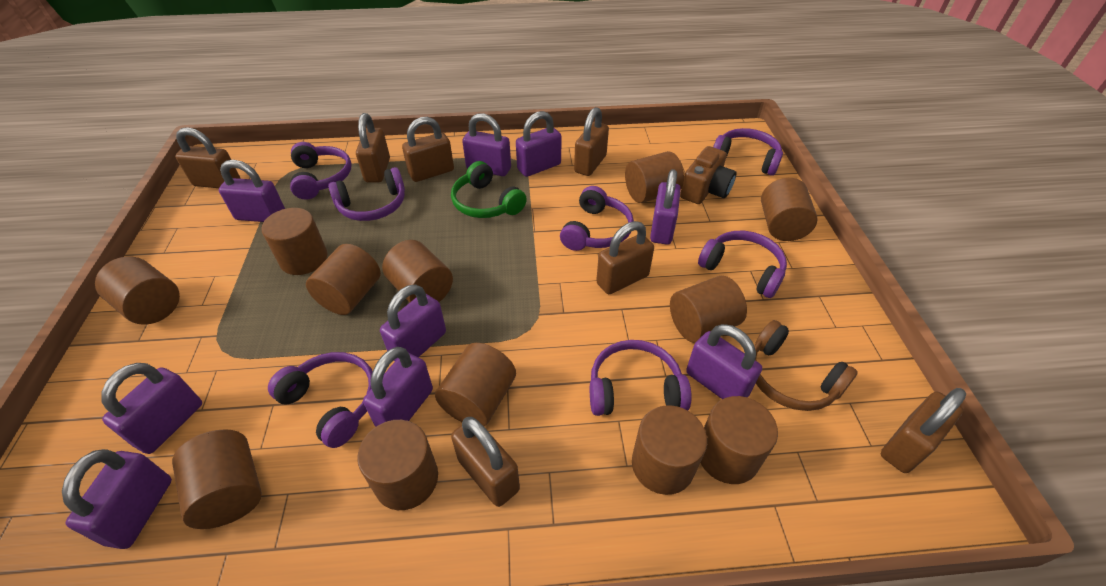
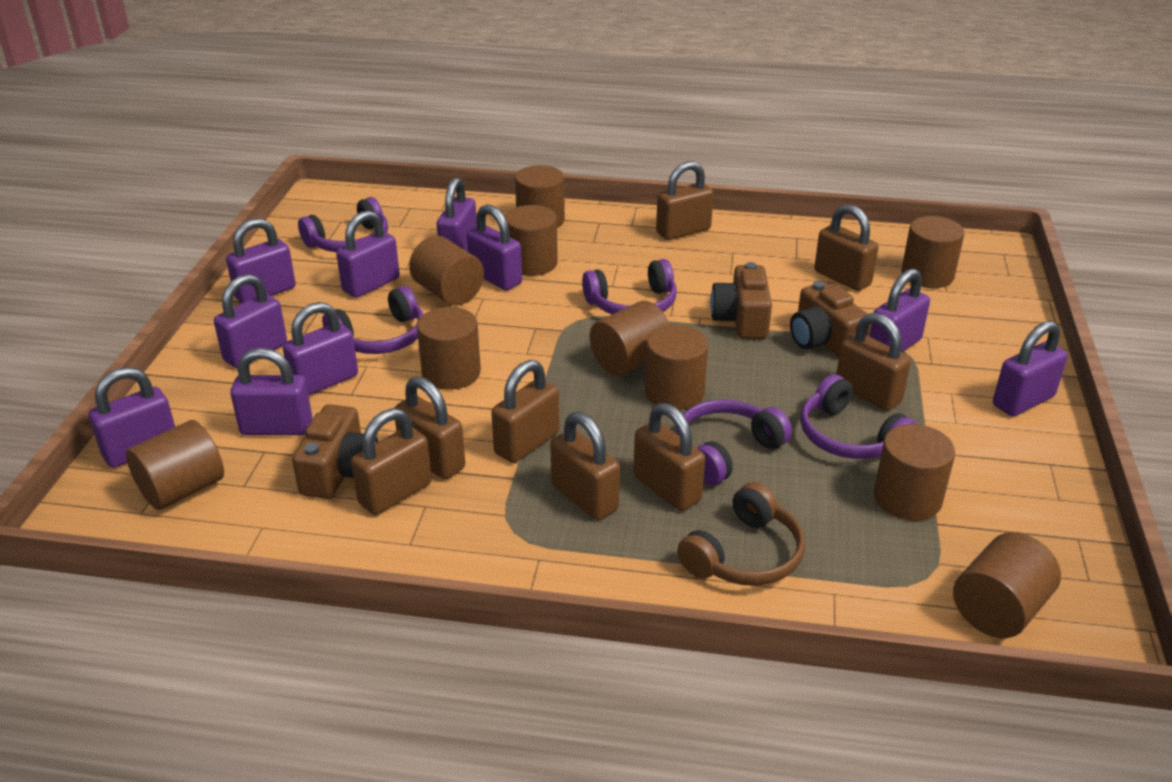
brown camera: [680,146,736,204] = 1 -> [292,404,379,499] [710,262,772,339] [790,281,870,357] = 3
brown cylinder: [95,257,180,325] [172,429,262,529] [262,208,327,275] [306,244,381,315] [357,420,438,510] [382,240,453,303] [435,343,516,426] [625,151,684,203] [632,405,707,495] [670,276,747,342] [700,396,778,484] [761,178,817,241] = 12 -> [126,420,224,510] [409,236,484,305] [417,307,481,390] [505,205,558,276] [515,165,565,228] [590,301,670,376] [645,325,708,410] [874,424,955,521] [901,216,964,288] [953,532,1061,638] = 10
brown padlock: [175,127,240,188] [356,113,390,182] [402,117,454,182] [451,417,520,507] [574,107,609,176] [596,221,654,294] [881,388,966,473] = 7 -> [351,408,432,515] [394,376,465,479] [491,360,559,463] [550,412,620,520] [634,403,705,511] [656,161,714,240] [814,204,878,291] [836,313,911,411] = 8
green headphones: [451,161,527,218] = 1 -> none = 0
purple headphones: [268,352,373,448] [290,142,352,200] [328,167,405,221] [560,186,634,251] [590,340,692,416] [698,231,787,298] [713,128,783,176] = 7 -> [298,197,388,252] [322,286,423,354] [582,259,677,314] [676,399,792,485] [800,374,916,459] = 5
purple padlock: [62,449,172,549] [101,363,202,454] [219,160,285,222] [363,347,433,427] [380,284,446,361] [462,113,511,176] [516,111,562,177] [650,169,681,245] [686,324,762,399] = 9 -> [89,367,175,468] [214,274,287,368] [226,218,296,303] [230,348,312,435] [283,302,358,396] [336,211,400,298] [437,177,477,252] [467,204,522,290] [869,269,930,352] [993,321,1068,416] = 10

